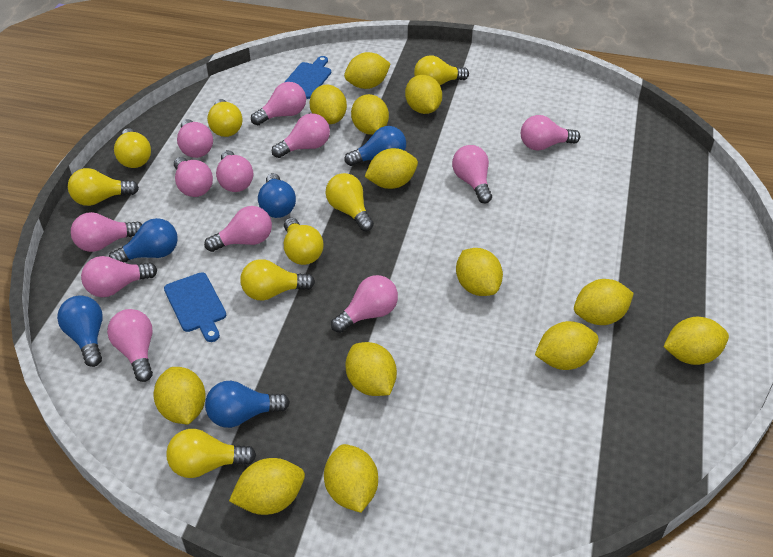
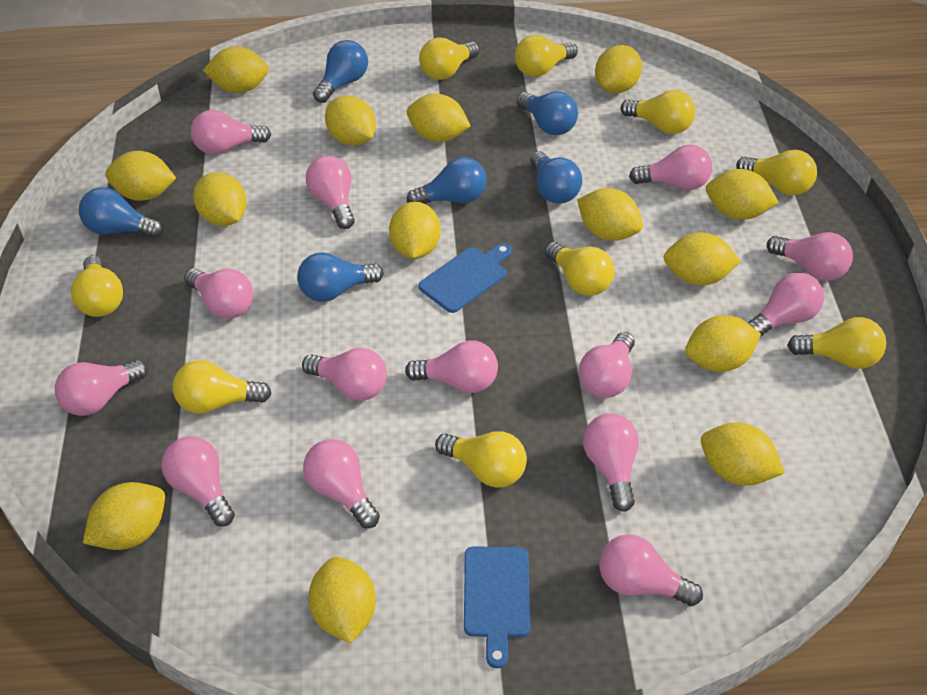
blue light bulb: [57,295,103,367] [109,218,178,262] [205,381,290,428] [258,173,296,218] [344,126,406,166] = 5 -> [79,188,163,238] [297,252,384,302] [313,40,368,103] [407,157,487,204] [516,91,578,135] [530,151,582,204] = 6
pink light bulb: [71,212,142,252] [81,256,157,297] [107,309,153,382] [174,157,213,197] [177,119,213,158] [204,206,272,252] [216,150,253,192] [251,82,306,125] [272,113,330,158] [331,275,398,333] [452,145,492,203] [521,115,580,151] = 12 -> [55,359,148,416] [161,436,235,527] [184,269,253,319] [191,110,271,155] [302,348,387,401] [303,439,380,528] [306,156,355,229] [405,340,498,393] [579,332,635,398] [583,414,639,512] [599,534,703,606] [629,144,712,190] [748,273,824,336] [767,232,853,281] = 14
yellow lemon: [154,367,206,425] [229,458,305,515] [310,85,347,124] [324,444,378,513] [344,52,391,89] [345,342,397,396] [351,94,389,135] [364,148,418,189] [405,75,442,114] [456,248,503,296] [535,321,599,370] [574,279,634,325] [663,317,729,365] = 13 -> [83,482,165,550] [105,151,176,201] [193,172,247,226] [203,46,269,93] [308,557,376,643] [325,96,376,146] [389,202,441,259] [407,94,471,142] [577,188,643,241] [595,45,642,93] [664,232,741,286] [685,315,761,372] [701,423,785,486] [706,169,779,220] = 14
yellow light bulb: [68,168,139,206] [114,128,151,168] [166,429,256,478] [207,99,242,137] [240,259,315,301] [284,218,323,265] [326,173,374,231] [414,56,469,85] = 8 -> [71,255,123,317] [173,360,272,414] [419,37,480,80] [435,431,527,488] [515,35,578,77] [545,242,615,296] [621,90,695,134] [736,150,817,196] [787,317,886,369] = 9

